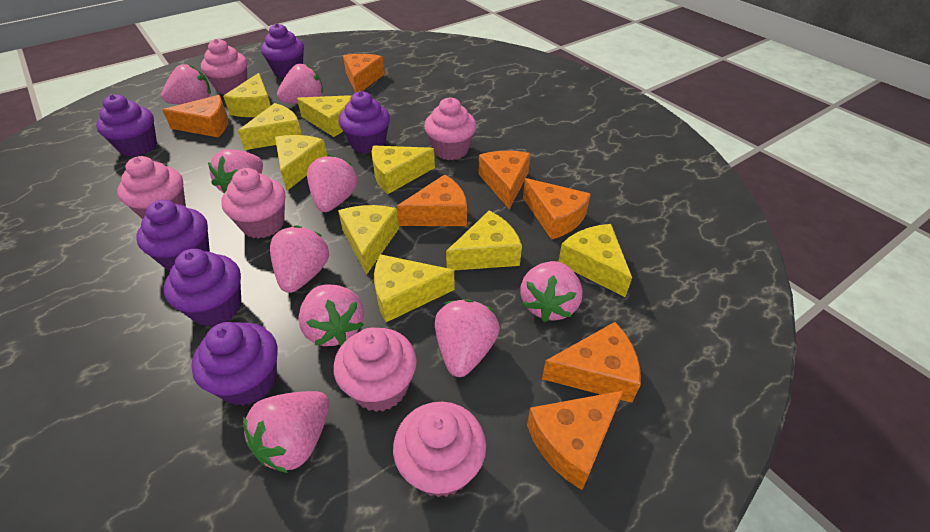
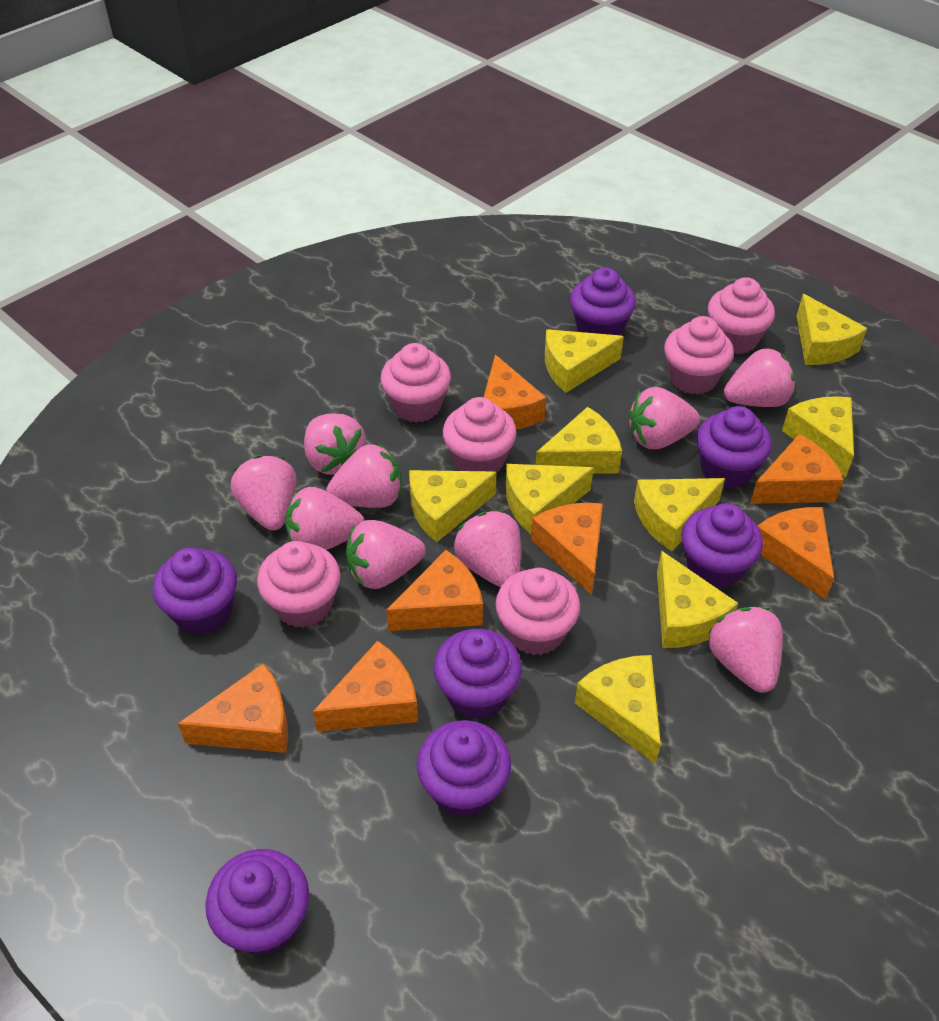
purple cupcake: [96,94,157,157] [136,200,210,271] [164,249,241,327] [191,322,277,406] [261,23,304,78] [339,91,390,153] = 6 -> [153,547,237,635] [205,849,309,956] [417,720,511,818] [433,629,522,720] [570,268,636,335] [682,503,763,589] [696,406,772,488] = 7

